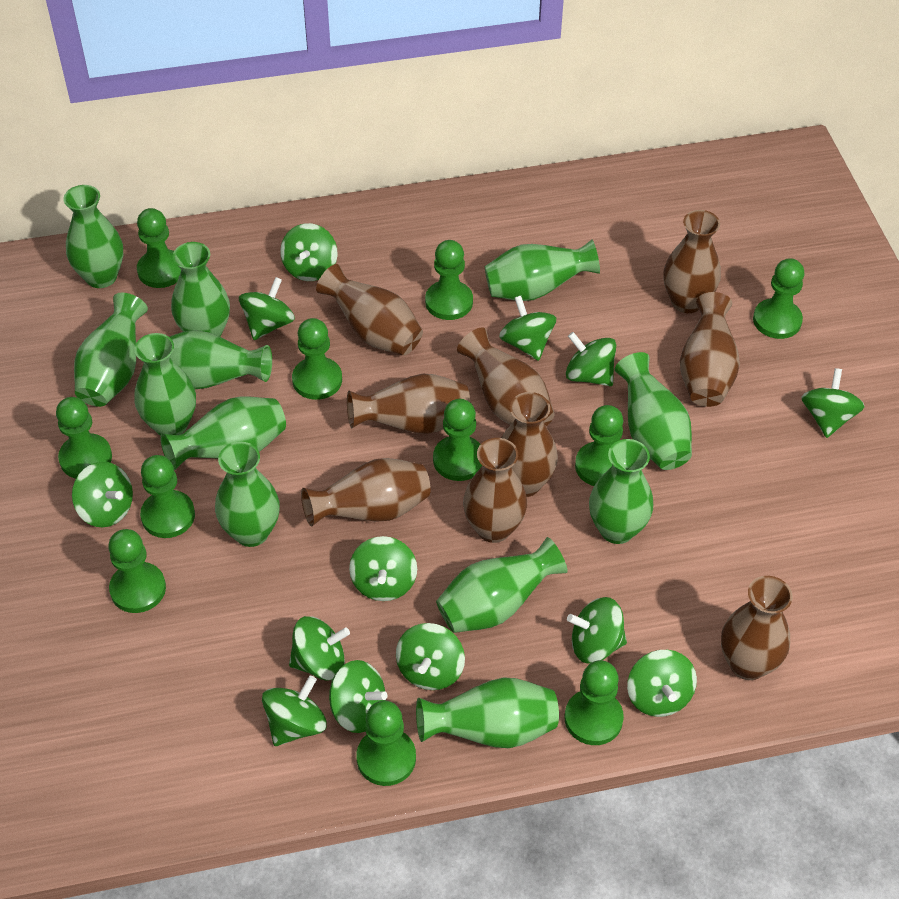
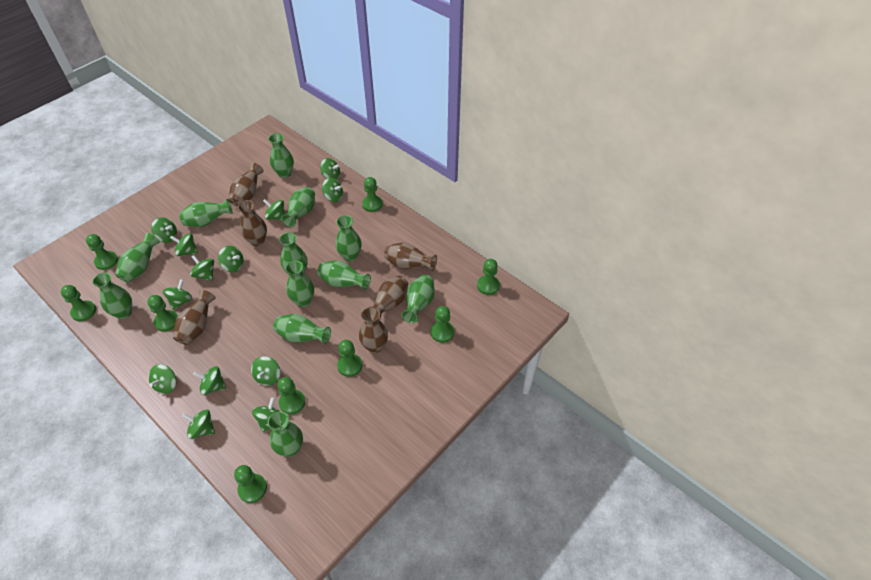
brown vase: [301,458,431,527] [316,264,423,355] [347,374,470,434] [457,327,555,427] [463,438,527,543] [501,392,558,497] [663,210,721,313] [680,292,740,407] [721,576,792,680] = 9 -> [173,290,216,345] [229,163,264,207] [238,200,267,246] [359,307,388,353] [372,276,408,320] [384,243,437,271] = 6
green pawn: [56,397,112,479] [108,529,166,613] [137,208,182,288] [140,455,195,538] [292,318,342,400] [356,700,416,786] [425,240,473,320] [433,399,482,481] [564,660,624,745] [575,405,623,486] [753,258,805,339] = 11 -> [61,285,96,321] [86,234,118,270] [147,295,178,332] [234,465,267,503] [277,377,305,414] [337,340,362,377] [362,177,383,212] [431,306,454,343] [477,259,500,295] = 9

